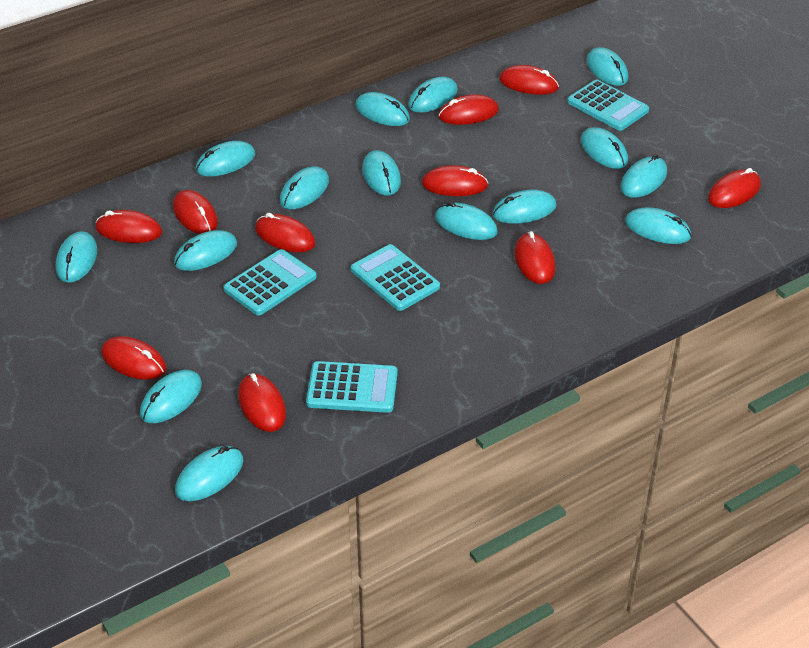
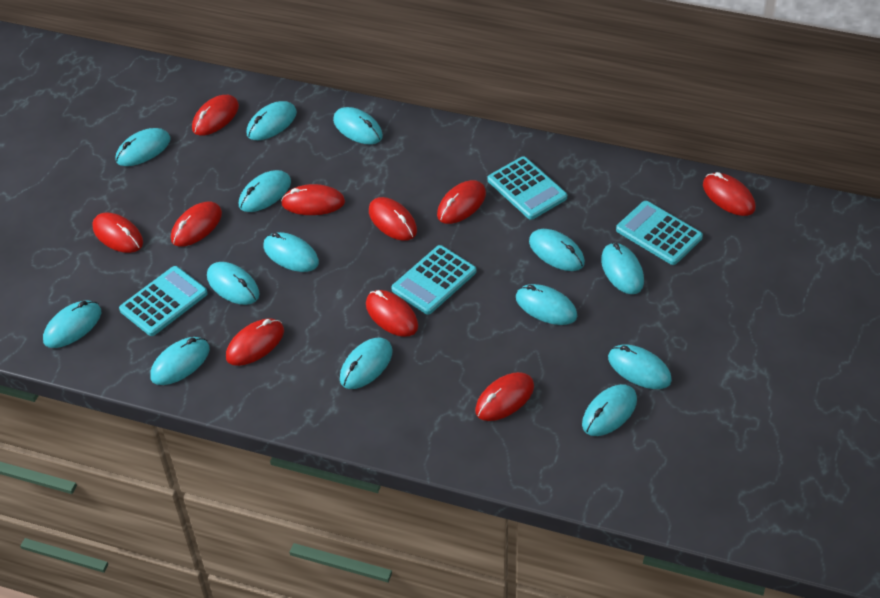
turquoise mouse: [56,231,97,283] [140,370,202,423] [174,230,237,271] [175,446,243,501] [196,141,255,177] [280,167,329,209] [355,92,410,126] [362,150,401,195] [408,77,458,113] [435,202,498,240] [492,190,557,224] [581,127,628,169] [586,47,628,86] [621,154,667,198] [625,207,691,244] = 15 -> [43,300,101,348] [115,128,171,166] [150,337,210,385] [207,262,259,305] [239,170,291,212] [247,101,297,140] [263,232,319,272] [333,107,383,144] [340,338,393,389] [516,284,577,325] [529,229,585,271] [582,384,637,436] [601,243,644,294] [608,344,672,389] = 14

